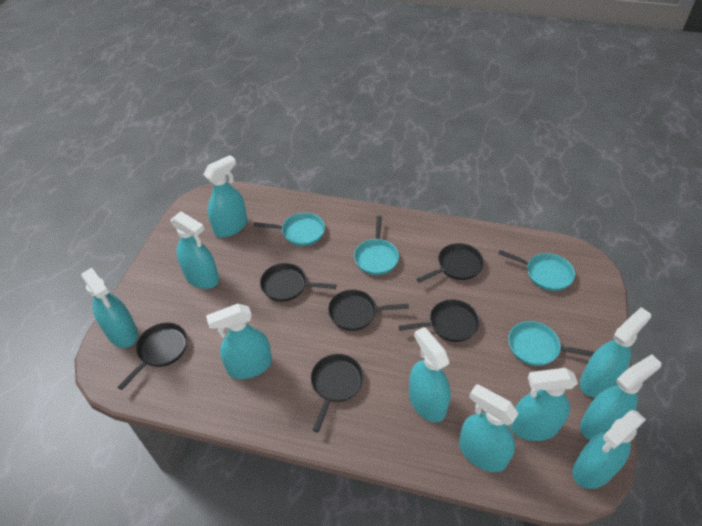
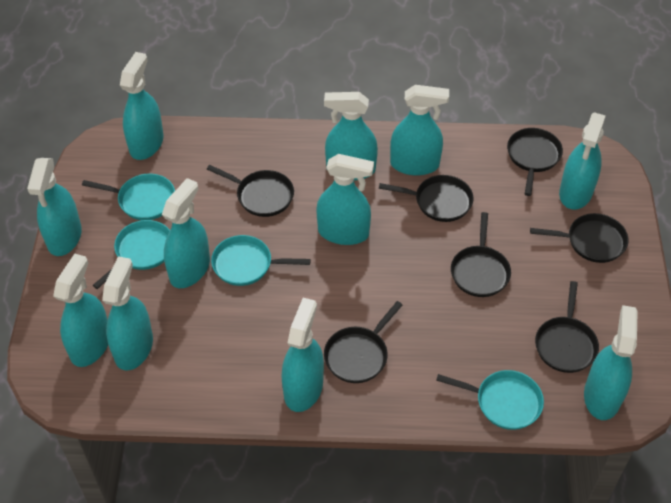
black pan: [118,323,187,390] [260,263,337,302] [311,354,364,432] [328,290,409,331] [398,299,480,342] [417,243,484,283] = 6 -> [207,165,294,217] [324,301,402,383] [379,175,473,222] [451,212,511,297] [507,128,563,196] [530,213,628,263] [535,281,599,373] = 7
turquoise spray bottle: [81,268,138,348] [171,212,219,289] [203,155,247,237] [206,304,272,379] [409,327,451,422] [459,384,519,472] [510,368,578,441] [572,410,646,489] [580,307,651,398] [580,354,661,440] = 10 -> [27,158,82,256] [53,254,108,367] [102,256,153,370] [120,52,163,160] [162,178,210,288] [281,298,324,412] [317,154,374,245] [324,92,378,181] [390,85,449,176] [559,112,606,210] [584,305,638,420] = 11

